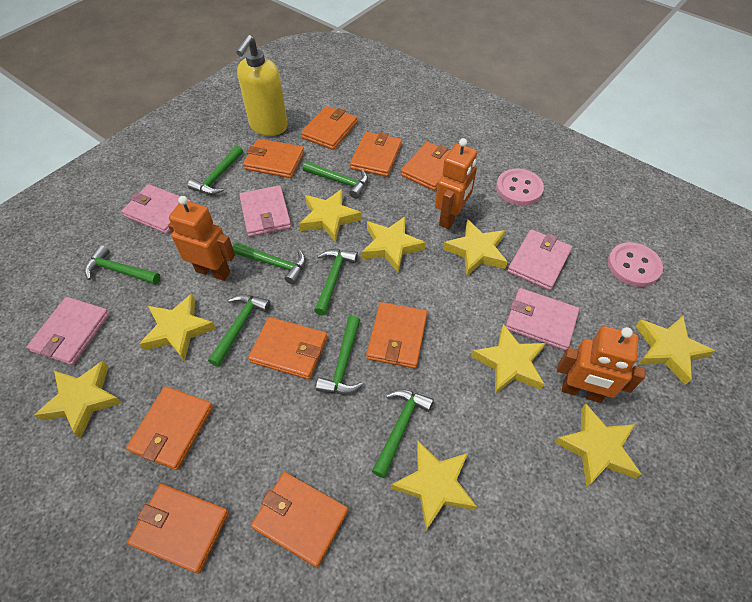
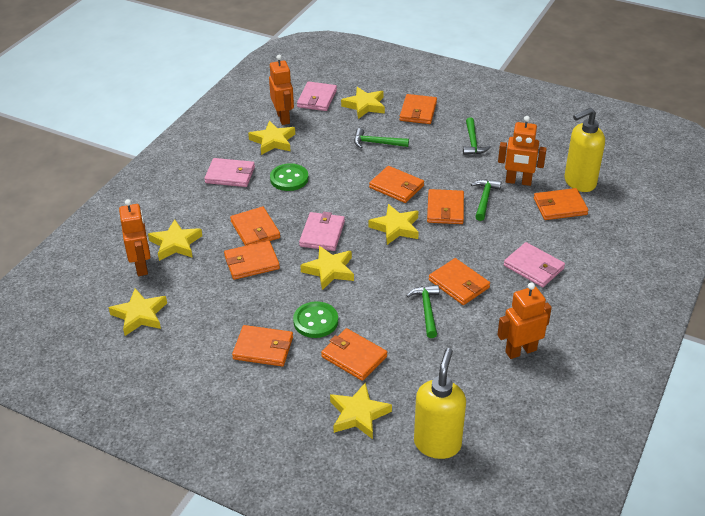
green button: none = 0 -> [270,163,309,191] [293,301,338,338] = 2
green hammer: [84,245,160,285] [188,145,243,195] [208,294,271,367] [232,242,306,285] [303,161,368,199] [314,249,358,316] [316,315,363,394] [372,389,434,478] = 8 -> [354,128,409,149] [407,285,439,338] [463,117,491,155] [471,179,502,221] = 4
orange robot: [168,196,235,281] [435,138,477,229] [557,326,646,403] = 3 -> [119,199,151,276] [269,55,294,125] [497,283,552,359] [498,116,547,186] = 4
pink button: [496,169,544,206] [607,242,663,287] = 2 -> none = 0
pink wallet: [27,297,110,365] [122,184,191,234] [239,185,291,237] [505,288,579,351] [508,229,572,291] = 5 -> [204,158,255,187] [297,81,337,111] [299,212,345,251] [504,242,565,287] = 4
yellow soap dispenser: [236,34,288,136] = 1 -> [414,348,466,459] [564,108,605,192] = 2
yellow star: [34,361,122,438] [139,293,216,361] [299,189,362,242] [361,217,426,272] [391,441,477,531] [443,219,508,276] [471,324,546,394] [554,404,642,487] [636,316,715,385] = 9 -> [109,288,167,336] [148,219,202,261] [248,121,295,155] [300,246,354,290] [330,382,392,439] [341,87,385,119] [368,204,419,245] = 7

